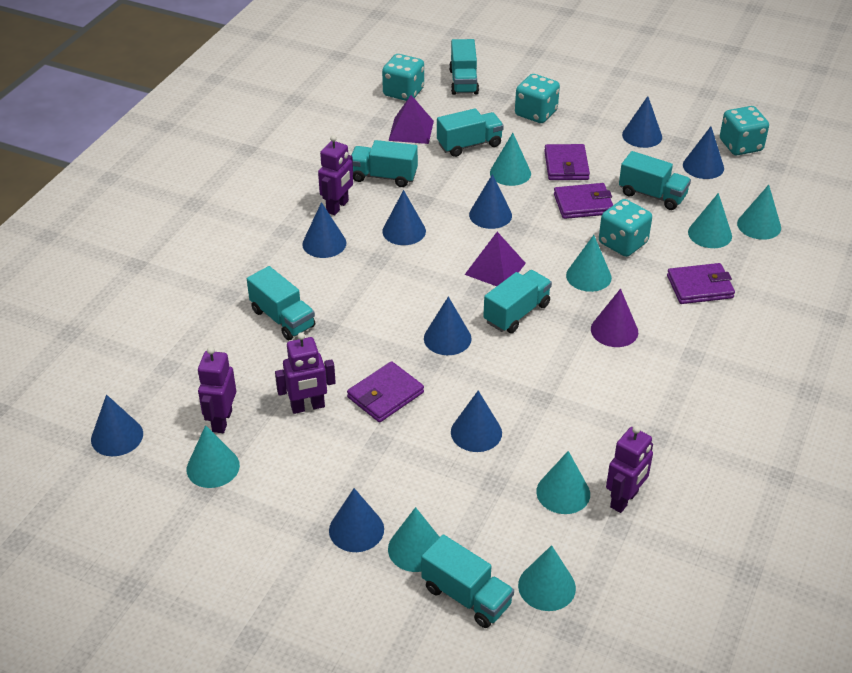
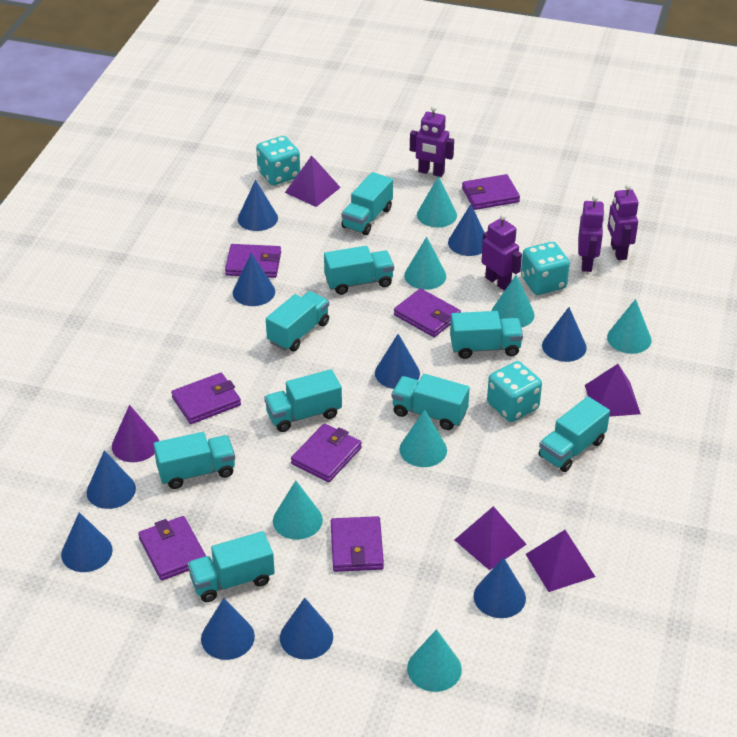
blue cone: [91,395,143,456] [302,202,346,258] [329,488,384,552] [382,190,426,245] [424,296,472,355] [451,391,502,452] [469,174,512,229] [622,96,662,148] [683,127,724,179] = 9 -> [61,512,113,572] [87,450,136,509] [201,598,255,660] [233,253,275,306] [238,180,278,231] [280,598,333,660] [375,334,420,389] [448,204,485,256] [474,557,526,618] [542,307,587,362] = 10
purple pyramid: [388,95,434,144] [465,232,526,286] = 2 -> [285,155,341,207] [455,506,527,570] [526,530,595,592] [585,364,641,417] = 4
purple wallet: [347,361,424,423] [544,144,590,180] [554,183,613,219] [667,263,735,304] = 4 -> [138,516,206,581] [171,373,241,424] [225,244,281,278] [291,424,362,482] [331,516,384,572] [394,288,461,337] [462,174,520,210] = 7
turquoise cone: [187,425,240,488] [388,507,439,572] [490,133,531,186] [518,545,576,611] [536,451,590,514] [566,235,612,292] [688,193,732,248] [737,185,781,240] = 8 -> [273,480,323,540] [399,410,447,467] [404,237,446,290] [407,629,462,692] [417,176,457,228] [492,275,534,328] [607,299,651,354] = 7
turquoise dice: [382,54,424,101] [515,74,560,123] [599,199,652,257] [720,106,769,155] = 4 -> [256,136,300,185] [487,361,542,422] [521,242,570,295] = 3
turquoise truck: [247,266,315,340] [351,140,418,187] [421,534,514,628] [437,108,504,157] [449,39,479,95] [483,270,552,333] [619,151,691,210] = 7 -> [154,432,235,489] [187,531,275,602] [264,369,342,432] [266,291,329,351] [324,246,394,295] [341,172,393,235] [392,374,470,430] [450,311,523,359] [539,397,610,472] = 9

